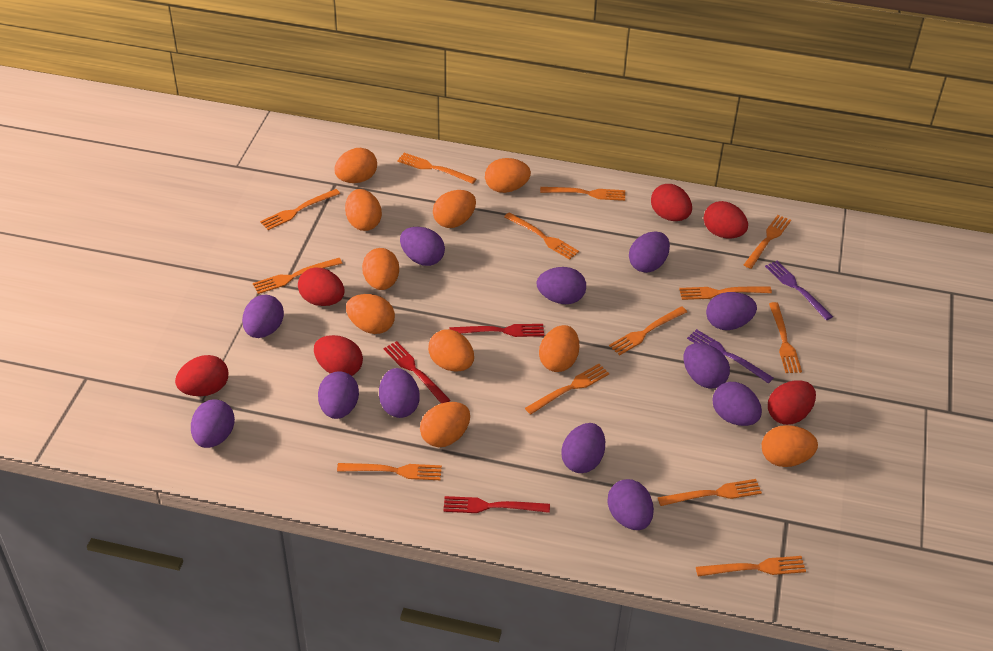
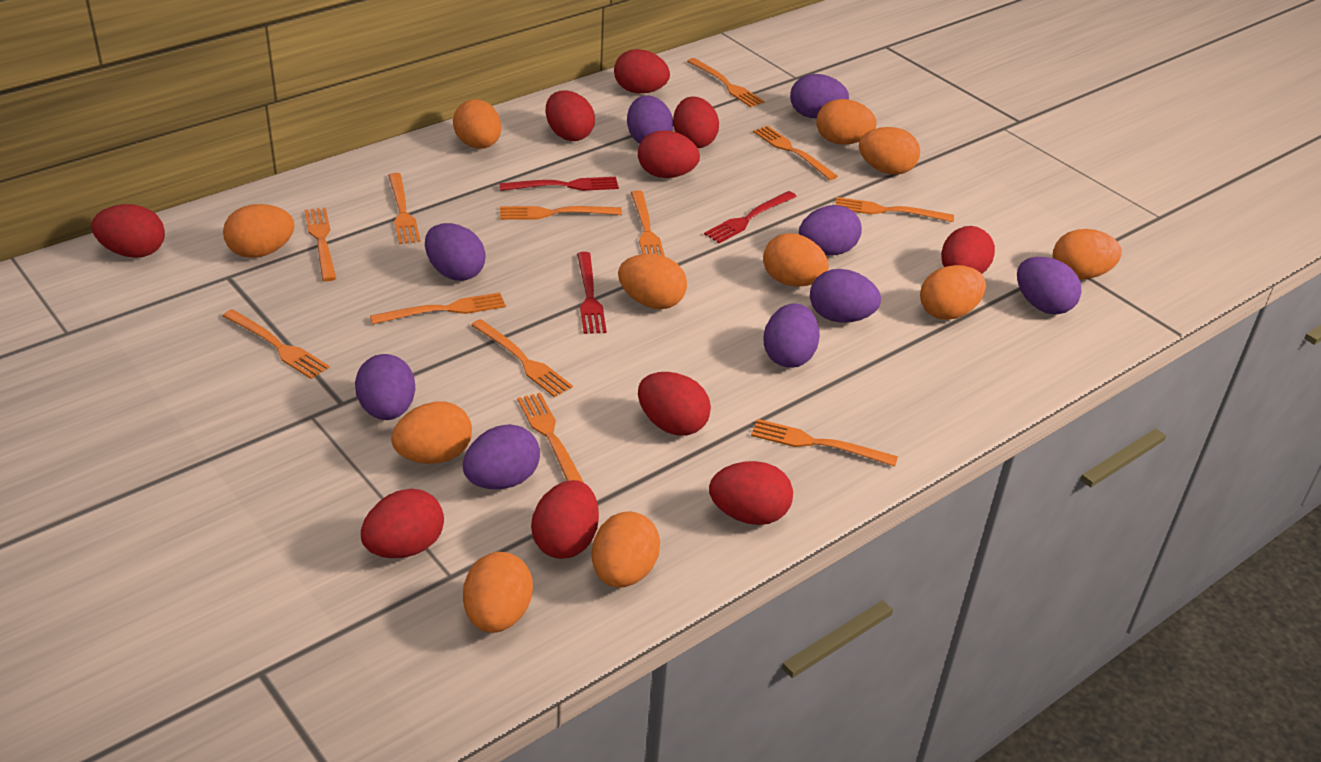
orange egg: [334,148,377,183] [345,189,382,231] [346,294,395,334] [362,248,399,290] [420,402,470,447] [428,329,474,372] [433,190,476,228] [485,158,531,193] [539,325,579,372] [762,425,818,467] = 10 -> [223,204,295,258] [391,401,472,464] [453,99,501,149] [463,552,533,633] [592,511,660,588] [618,254,687,309] [763,233,829,287] [816,99,877,145] [859,127,920,175] [920,265,986,320] [1053,229,1122,280] = 11
orange fork: [253,258,342,294] [260,189,340,230] [337,463,442,480] [397,153,476,184] [504,212,579,260] [525,364,609,415] [540,187,625,201] [609,306,687,356] [658,479,762,506] [679,286,772,300] [696,556,806,576] [744,215,791,269] [769,302,802,373] = 13 -> [223,309,330,379] [305,208,336,281] [370,293,506,325] [388,173,421,244] [471,319,573,397] [500,206,622,220] [517,393,584,483] [631,190,665,257] [687,58,765,107] [751,419,898,467] [753,126,838,180] [835,197,954,222] = 12
purple egg: [191,399,235,448] [242,294,284,338] [318,371,359,419] [379,368,420,418] [400,227,445,266] [537,267,586,304] [561,423,605,473] [607,479,654,530] [629,231,670,273] [684,343,730,389] [706,292,757,330] [713,382,762,426] = 12 -> [355,354,415,420] [425,223,486,281] [463,424,540,489] [627,95,673,144] [763,303,820,368] [790,74,849,118] [799,205,862,256] [810,269,881,323] [1017,257,1082,315] = 9
purple fork: [687,329,773,384] [765,261,833,320] = 2 -> none = 0
red egg: [175,355,228,396] [298,267,345,306] [314,335,363,376] [651,184,692,221] [704,201,748,238] [768,380,816,425] = 6 -> [91,204,165,258] [361,489,444,558] [531,480,599,559] [545,90,595,141] [614,49,670,93] [638,130,700,178] [638,372,711,436] [673,96,719,148] [709,461,793,525] [941,226,995,274] = 10

